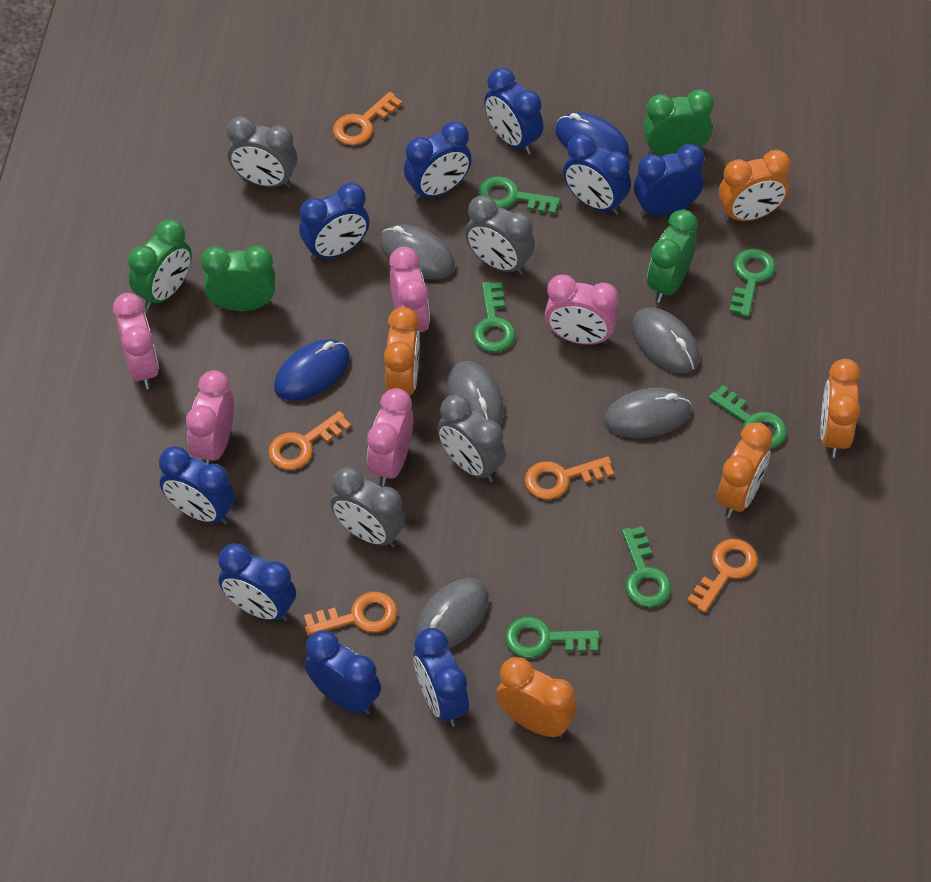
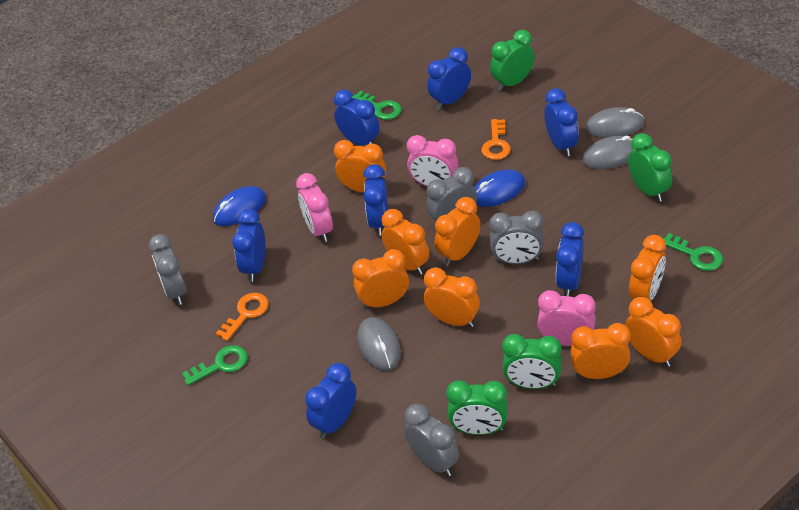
blue clock: [159,446,235,525] [218,543,296,622] [299,182,369,261] [305,630,381,715] [404,121,472,201] [413,628,469,727] [484,68,543,155] [563,134,631,215] [634,144,704,217] = 9 -> [232,209,265,282] [305,363,356,439] [334,90,379,146] [363,164,388,236] [427,47,471,110] [544,88,579,156] [556,222,584,296] = 7
green key: [473,282,516,352] [478,176,561,214] [505,617,600,658] [622,526,671,607] [708,385,787,449] [730,249,776,317] = 6 -> [182,345,248,385] [352,91,402,120] [663,233,723,271] = 3
grey mouse: [380,225,455,279] [415,578,489,649] [447,361,504,425] [604,388,692,438] [632,308,700,373] = 5 -> [357,317,401,371] [582,136,634,169] [585,107,644,138] = 3
orange clock: [384,307,420,396] [496,657,576,738] [717,422,773,518] [719,150,791,222] [821,359,861,458] = 5 -> [334,140,386,192] [352,249,409,309] [382,209,429,275] [424,267,480,328] [435,197,480,266] [570,323,630,379] [625,297,681,367] [629,235,666,301] = 8
orange key: [268,411,351,470] [304,592,398,636] [333,92,402,145] [525,456,614,499] [687,539,758,613] = 5 -> [216,293,269,341] [481,119,511,160] = 2
pink clock: [113,293,159,389] [186,370,234,464] [367,388,413,486] [389,247,430,332] [545,275,619,345] = 5 -> [296,173,333,242] [407,135,458,186] [537,290,596,346] = 3

